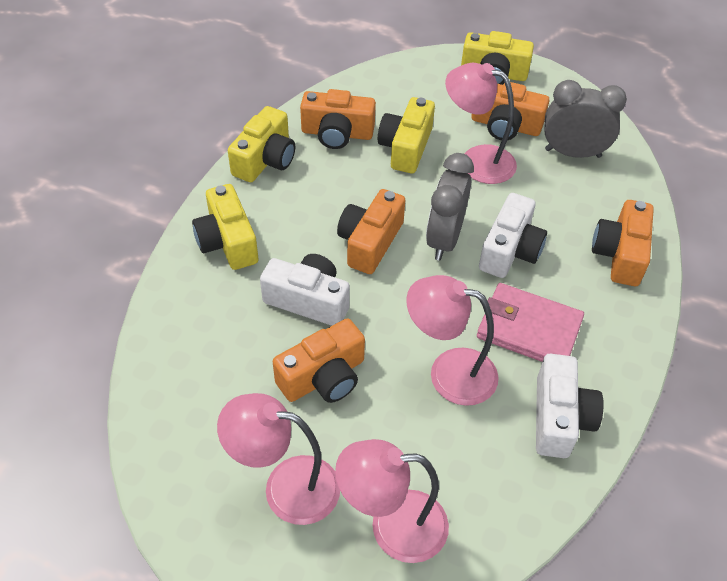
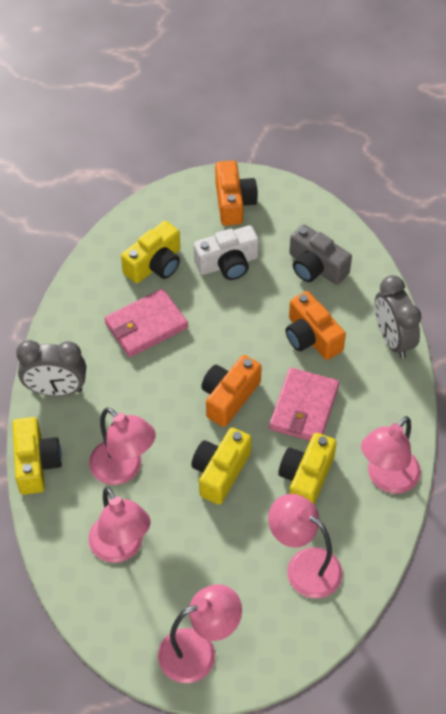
grey camera: none = 0 -> [289,224,352,285] = 1
orange camera: [273,318,365,403] [300,89,376,149] [337,189,405,274] [471,82,549,140] [592,200,654,286] = 5 -> [201,355,262,427] [215,161,258,226] [286,291,346,360] = 3
pink lamp: [217,393,340,525] [335,439,449,563] [406,275,499,406] [445,63,517,184] = 4 -> [88,487,151,563] [89,407,156,485] [158,584,242,683] [268,494,343,598] [361,416,421,494] = 5
pink wallet: [477,283,584,362] = 1 -> [104,289,188,357] [269,368,339,441] = 2
white camera: [260,254,350,326] [479,193,547,278] [536,354,604,458] = 3 -> [194,225,259,280] = 1

